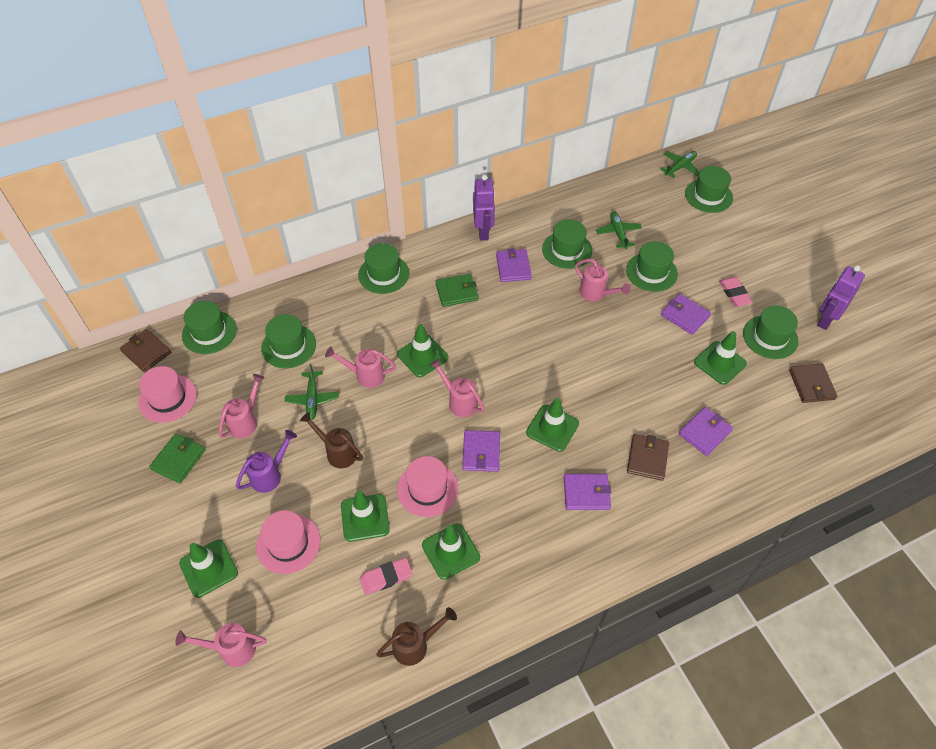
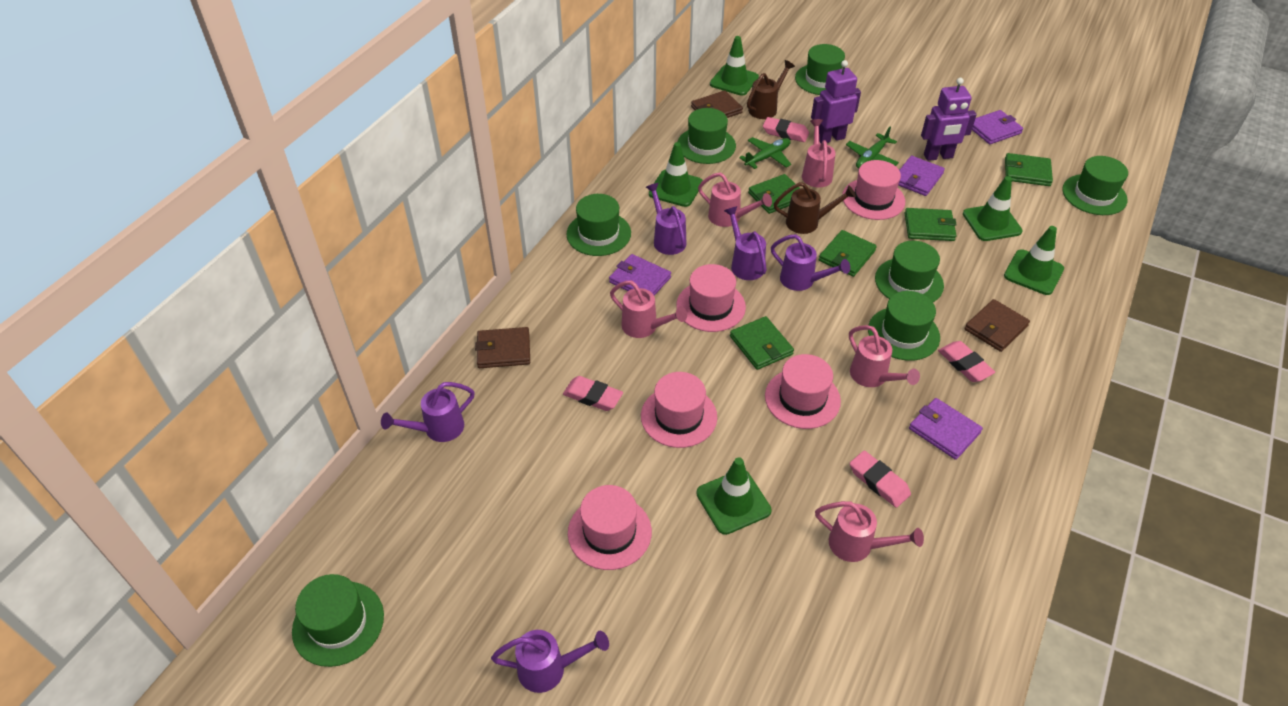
green plane: [285,364,339,420] [596,211,642,249] [660,151,699,178] = 3 -> [739,137,791,169] [846,127,899,169] = 2
green traffic cone: [179,540,238,598] [341,490,390,542] [397,324,449,377] [422,523,480,580] [526,398,579,452] [694,331,747,385] = 6 -> [649,142,703,207] [696,457,772,535] [710,36,759,96] [963,176,1023,241] [1004,226,1064,295] = 5
green wallet: [149,434,205,483] [435,274,479,307] = 2 -> [730,316,794,370] [748,174,800,214] [819,230,877,277] [905,208,957,241] [1005,153,1053,186] = 5
pink eraser: [360,558,412,595] [719,277,753,306] = 2 -> [563,376,623,411] [763,117,809,142] [850,451,911,508] [938,341,995,382] = 4
pink hat: [138,366,197,423] [256,510,320,574] [397,456,458,517] = 3 -> [568,485,652,570] [641,372,717,448] [676,264,746,332] [765,354,841,429] [842,160,905,220] = 5
purple wallet: [462,430,500,472] [496,248,532,282] [563,474,611,510] [661,294,711,335] [679,407,733,456] = 5 -> [609,254,671,296] [898,156,945,196] [909,398,983,460] [972,110,1023,144] = 4
purple watering can: [236,430,297,493] = 1 -> [381,382,475,442] [491,630,609,693] [646,183,686,255] [724,206,767,280] [771,234,850,291] = 5

